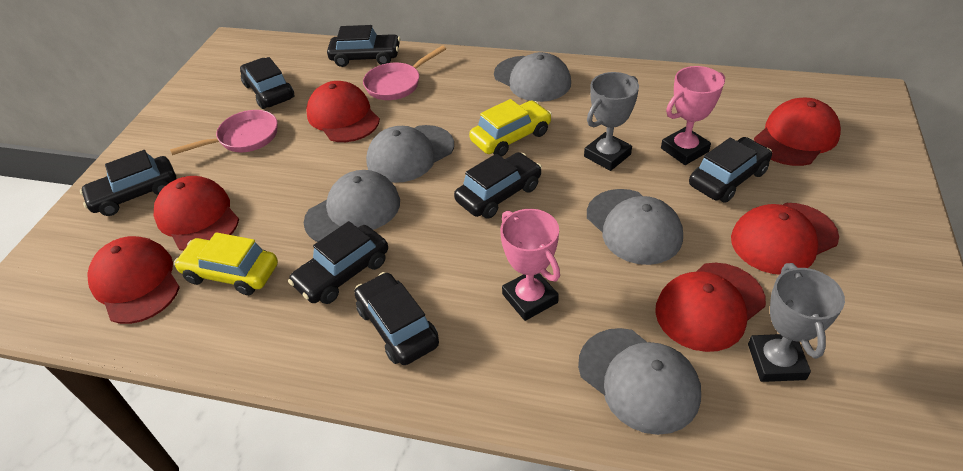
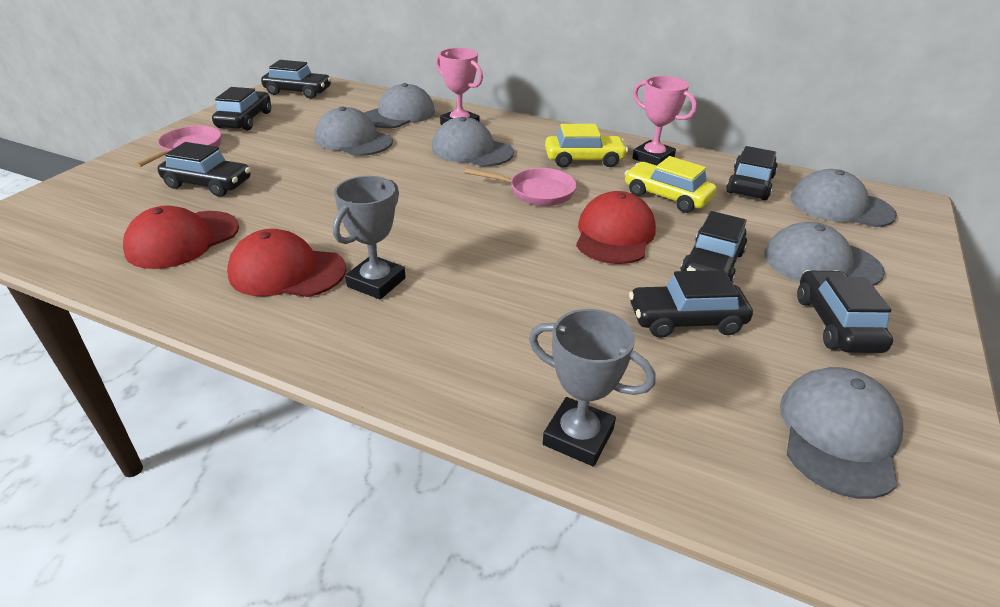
grey cap: [304,170,400,242] [366,125,454,183] [494,52,571,102] [578,328,701,435] [587,189,683,265] = 5 -> [315,107,393,156] [364,83,435,128] [432,117,514,166] [764,222,885,286] [780,367,903,499] [790,169,897,227] = 6
red cap: [88,236,180,324] [154,176,239,251] [307,81,380,142] [655,263,766,352] [731,203,839,275] [754,98,841,166] = 6 -> [123,205,239,269] [227,229,346,297] [576,191,656,264] = 3

